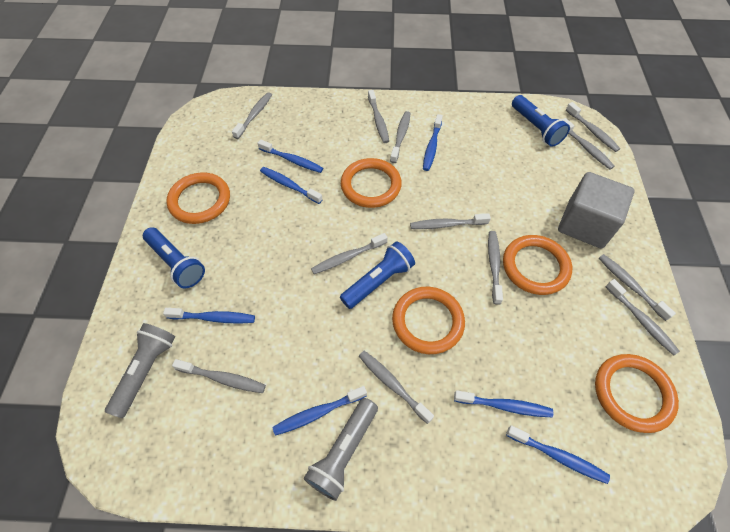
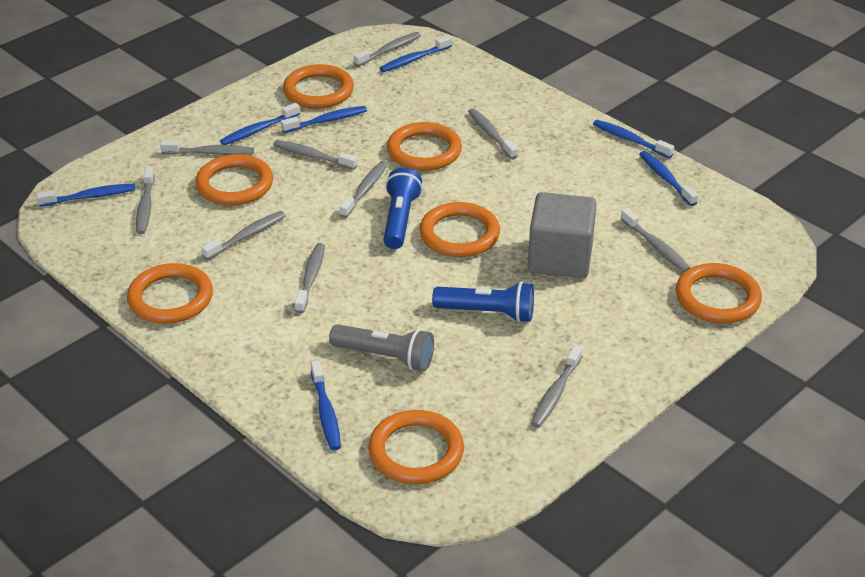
blue flashlight: [143,227,205,289] [340,241,415,309] [512,95,570,147] = 3 -> [383,168,423,249] [432,281,534,323] = 2
grey flashlight: [105,323,175,418] [304,398,378,501] = 2 -> [329,324,434,371] = 1
grey toothbrush: [172,359,266,393] [232,92,272,139] [311,233,388,274] [359,351,434,424] [368,90,389,143] [390,111,411,163] [410,213,491,229] [488,231,503,305] [564,118,615,170] [566,102,620,152] [599,254,676,321] [606,279,680,356] = 12 -> [136,166,155,234] [160,140,254,155] [201,211,286,260] [273,140,357,170] [295,243,325,313] [339,161,388,218] [353,32,421,67] [468,108,518,159] [531,345,583,428] [620,208,690,272] = 10
orange ring: [166,172,230,224] [341,158,402,208] [392,287,465,354] [503,235,572,295] [595,354,679,433] = 5 -> [127,263,213,324] [196,154,273,206] [283,64,354,109] [368,410,464,484] [387,122,462,171] [419,202,500,257] [676,263,762,324] = 7

